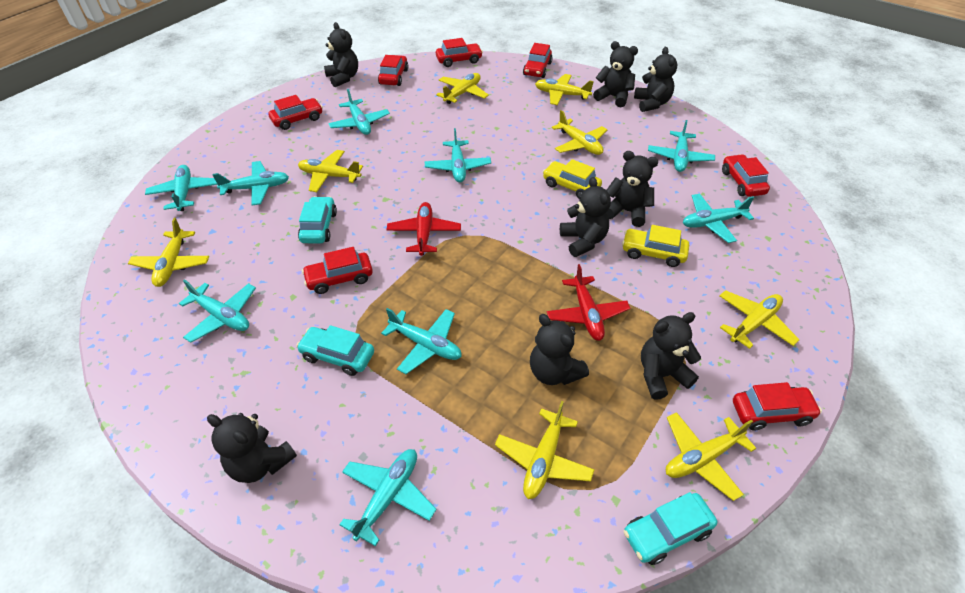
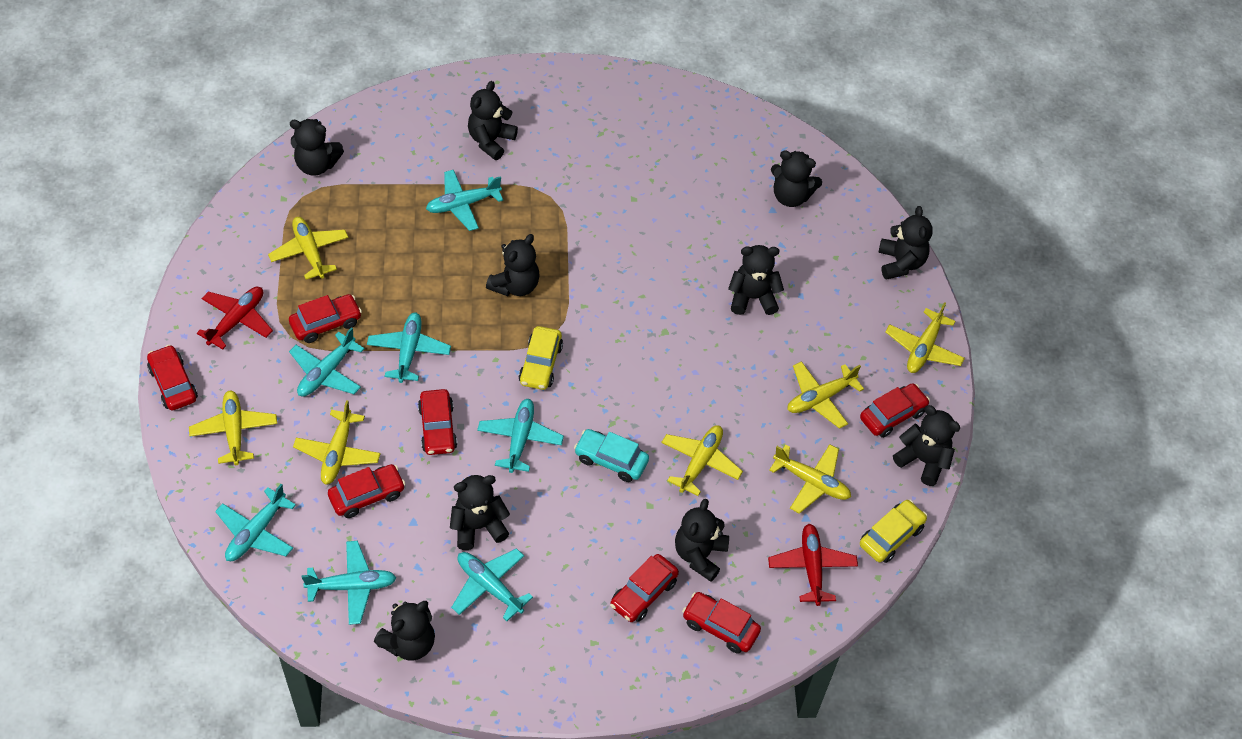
black teddy bear: [207,413,297,483] [324,22,358,87] [530,314,589,385] [560,177,611,257] [593,41,638,107] [606,151,659,227] [634,47,677,112] [641,312,701,400] = 8 -> [290,119,344,176] [374,601,435,660] [450,475,510,550] [468,81,518,160] [486,234,540,296] [675,499,729,582] [728,245,784,315] [771,150,822,207] [879,206,933,280] [893,405,960,486] = 10
turquoise car: [296,325,374,376] [298,196,337,244] [624,492,717,565] = 3 -> [574,429,649,482] = 1
turquoise plane: [145,165,218,211] [179,279,256,343] [212,161,289,206] [328,89,390,135] [339,449,437,547] [381,308,462,374] [425,128,491,182] [648,120,715,172] [683,194,754,243] = 9 -> [215,484,296,561] [289,327,365,397] [301,541,396,625] [367,313,451,383] [426,170,503,231] [451,548,533,621] [477,399,564,473] = 7
yellow plane: [128,218,209,287] [298,150,363,192] [436,73,489,104] [495,401,594,499] [535,74,594,105] [551,110,607,155] [666,412,757,501] [719,290,800,349] = 8 -> [189,391,277,465] [268,217,349,280] [293,400,381,485] [661,425,743,496] [769,444,851,514] [788,361,864,429] [885,302,965,373] = 7

